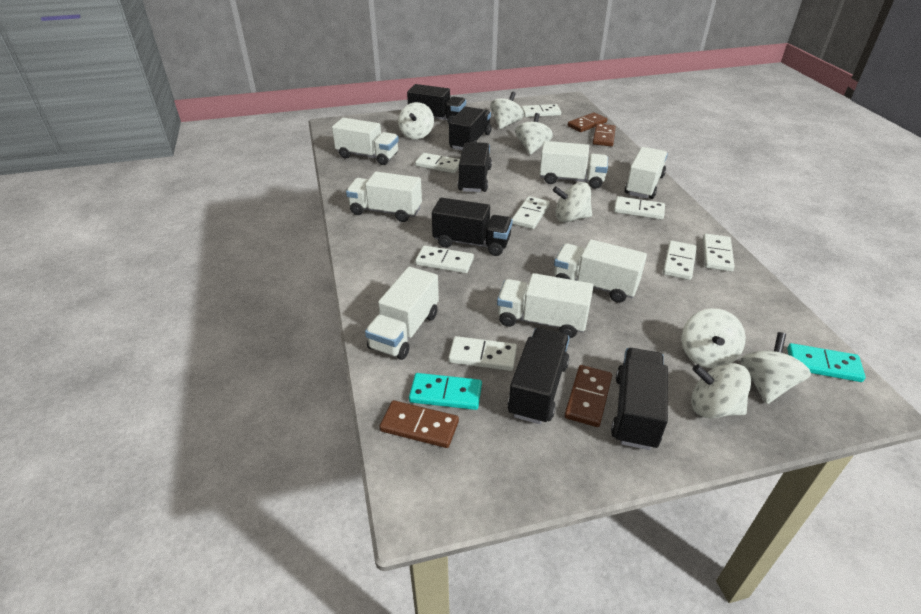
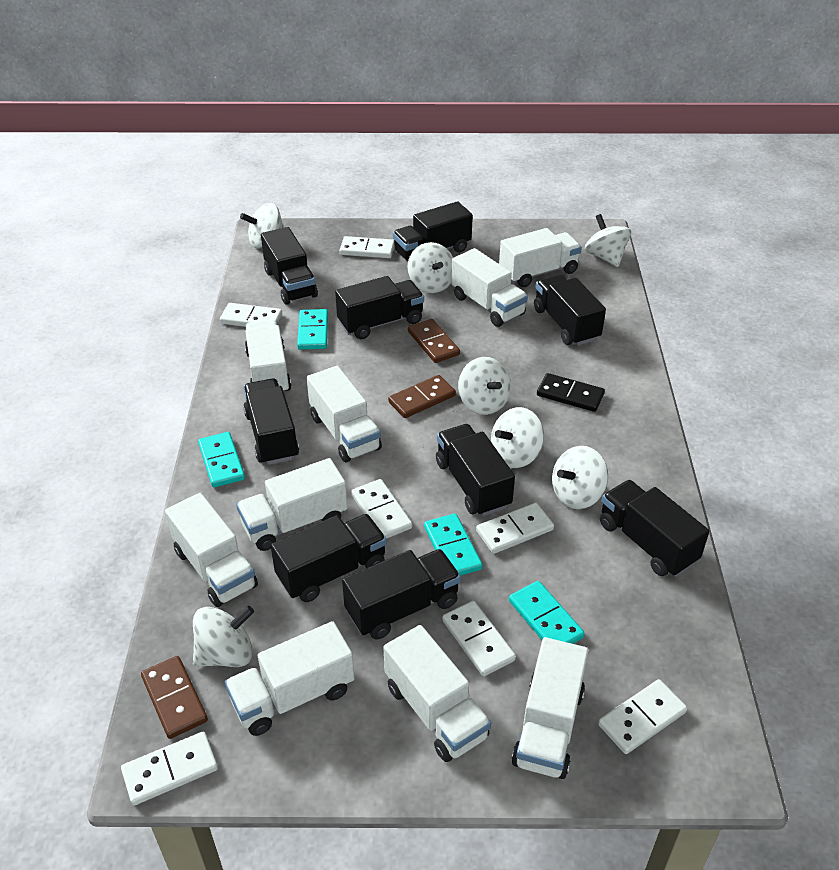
black domino: none = 0 -> [537,373,605,412] = 1
black truck: [407,84,466,124] [432,197,513,256] [449,107,491,150] [458,142,492,192] [508,328,570,424] [611,348,668,450] = 6 -> [243,378,299,465] [261,227,318,305] [271,514,387,602] [335,276,424,339] [342,549,461,639] [393,201,473,262] [436,424,515,516] [534,275,606,346] [600,480,709,577] = 9
brown domino: [379,400,459,448] [564,365,612,427] [568,112,607,132] [593,124,616,146] = 4 -> [141,656,208,739] [388,375,456,418] [408,319,460,363] = 3
turquoise domino: [409,373,482,410] [787,343,866,382] = 2 -> [198,432,245,488] [297,309,328,350] [424,514,483,575] [509,581,585,644] = 4
white domino: [415,153,460,173] [415,246,474,273] [448,336,517,371] [512,196,550,229] [521,104,561,117] [614,196,665,220] [663,241,697,280] [703,234,735,272] = 8 -> [121,731,218,805] [220,303,282,327] [339,236,394,258] [351,479,412,539] [442,601,516,676] [476,503,554,554] [598,679,687,754] = 7
white truck: [332,118,399,165] [346,172,422,222] [365,267,439,360] [497,273,594,338] [539,141,608,189] [554,239,647,303] [625,147,668,199] = 7 -> [165,493,258,607] [225,621,355,736] [236,458,348,551] [245,319,291,392] [307,366,382,462] [384,625,491,762] [451,248,528,327] [499,228,582,287] [512,637,589,779] = 9

